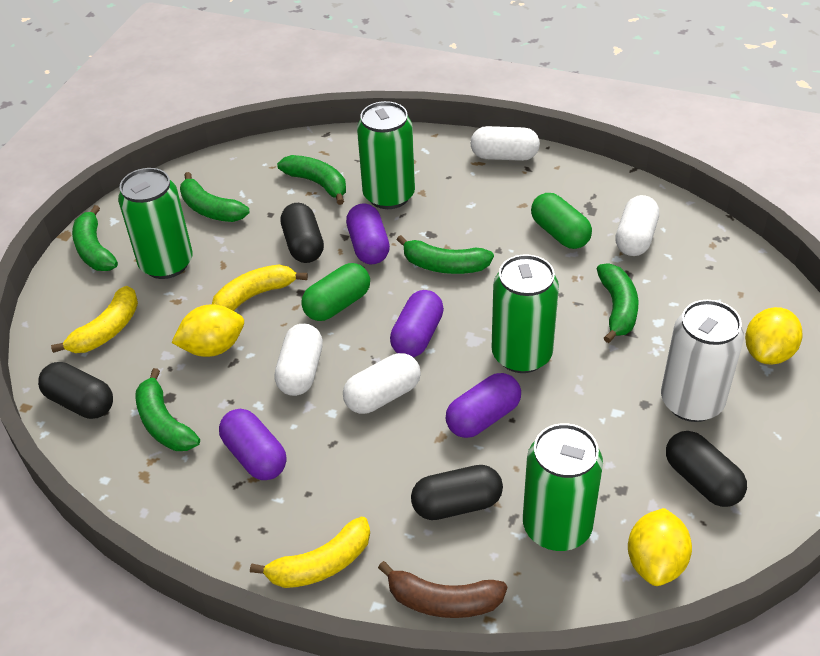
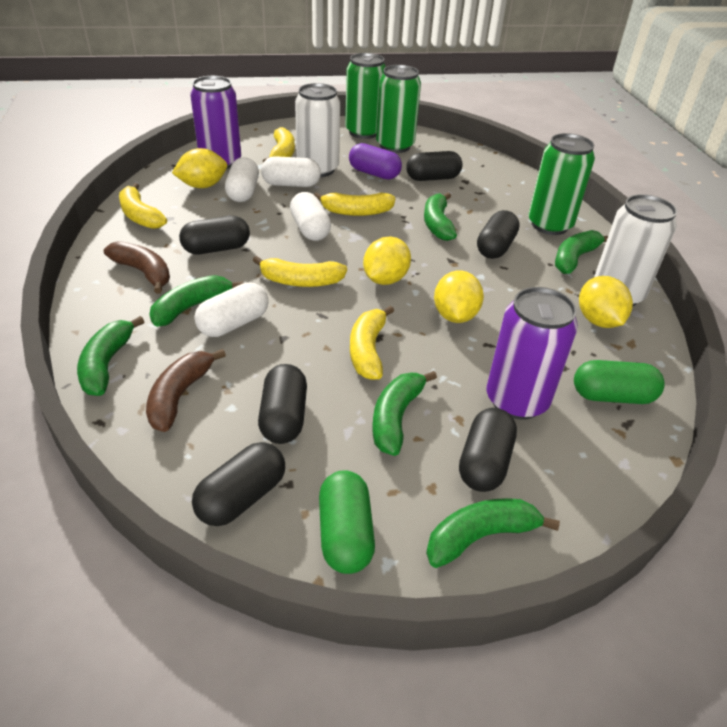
black capsule: [38,362,113,419] [281,203,324,263] [411,465,503,520] [666,431,747,507] = 4 -> [179,216,250,254] [192,442,285,526] [258,364,307,444] [406,151,463,181] [459,408,517,492] [477,210,520,259] = 6
brown banana: [378,561,507,618] = 1 -> [104,241,170,294] [146,349,226,432] = 2
green can: [118,168,193,279] [357,101,415,209] [492,254,559,373] [523,423,603,551] = 4 -> [345,53,386,139] [376,65,421,153] [528,133,595,235] = 3
purple can: none = 0 -> [190,76,241,169] [487,287,578,420] = 2
purple capsule: [219,409,286,480] [346,203,390,264] [390,290,444,357] [446,373,521,438] = 4 -> [349,143,402,180] = 1
white can: [661,300,744,422] = 1 -> [295,83,340,177] [594,194,677,306] = 2
yellow banana: [51,286,138,353] [212,264,308,311] [250,517,370,588] = 3 -> [119,183,167,229] [253,256,347,287] [263,127,295,162] [314,193,395,216] [350,306,394,380] = 5
yellow lemon: [171,304,244,357] [628,508,692,586] [745,307,802,365] = 3 -> [172,148,227,188] [363,237,411,285] [434,270,484,323] [579,276,633,328] = 4

